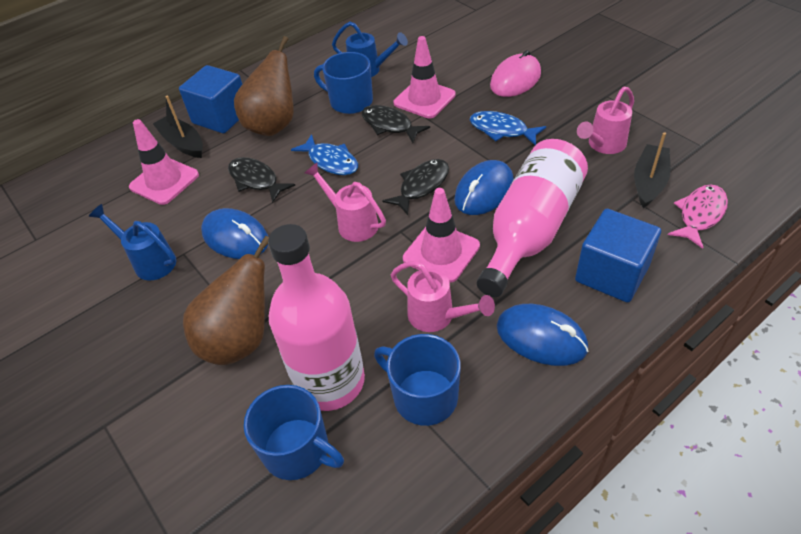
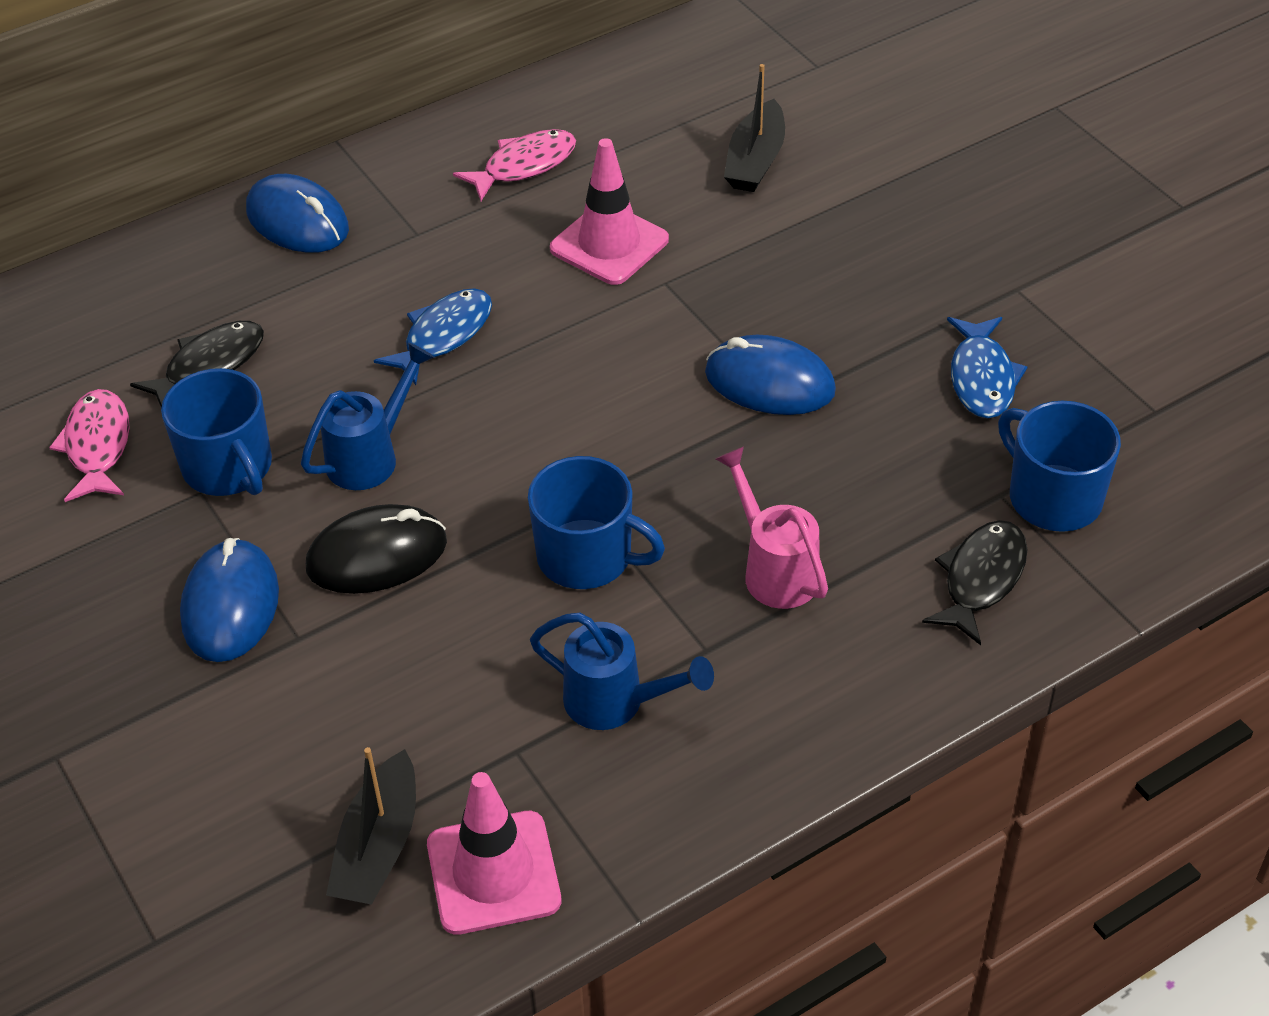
black fish: [228,157,295,203] [362,105,430,143] [382,159,449,215] = 3 -> [130,321,264,408] [922,520,1028,645] = 2
black mouse: none = 0 -> [306,504,447,594] = 1
blue cube: [179,65,242,133] [575,209,661,303] = 2 -> none = 0
brown pear: [183,236,269,365] [234,36,294,136] = 2 -> none = 0
pink bottle: [268,224,365,411] [477,139,588,297] = 2 -> none = 0
pink fish: [668,185,728,249] = 1 -> [49,389,130,502] [453,129,576,201] = 2
pink mouse: [490,50,541,97] = 1 -> none = 0
pink traffic cone: [129,119,199,205] [394,36,456,118] [403,188,480,283] = 3 -> [427,772,561,935] [550,138,669,285] = 2
pink watering can: [304,163,386,242] [391,261,495,332] [577,87,634,154] = 3 -> [716,447,828,609] = 1

